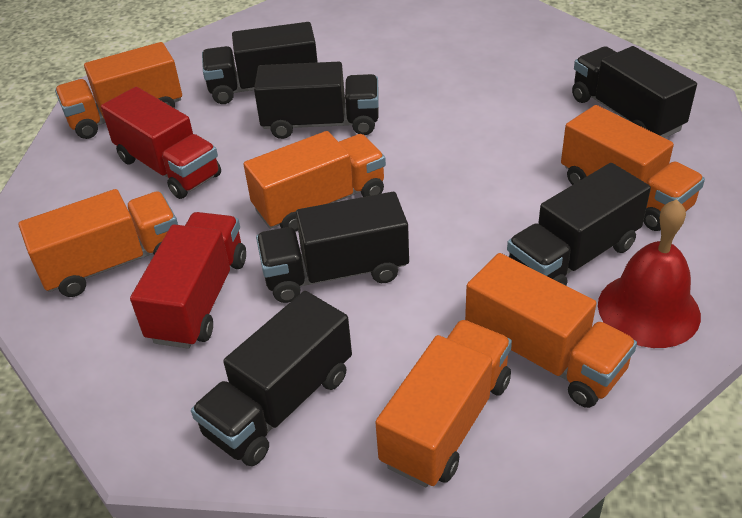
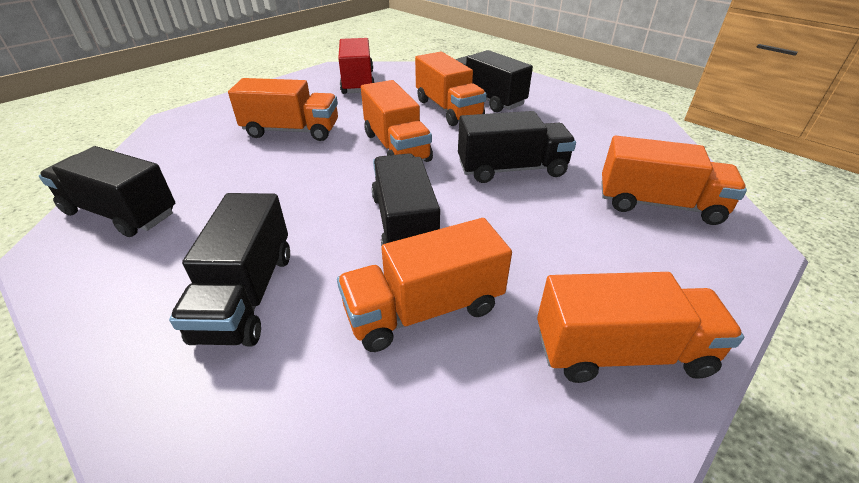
black truck: [191,291,352,466] [202,22,318,104] [254,62,379,139] [256,192,409,303] [507,163,651,285] [572,46,697,138] = 6 -> [39,146,175,237] [169,193,290,347] [371,153,440,246] [455,50,533,112] [458,111,576,183] = 5
red bell: [598,199,701,348] = 1 -> none = 0
red truck: [101,87,221,199] [130,212,246,349] = 2 -> [338,38,375,94] = 1

